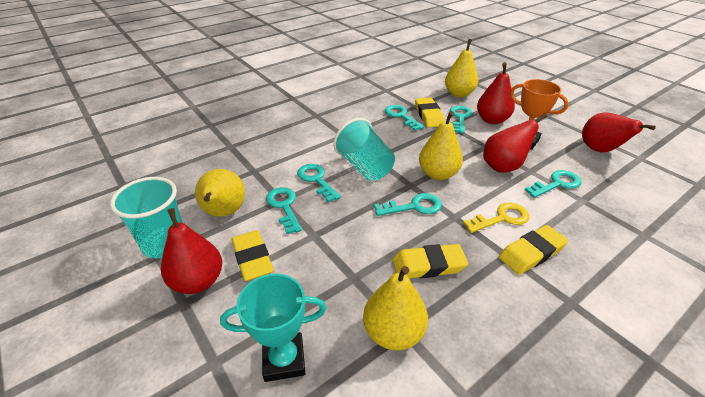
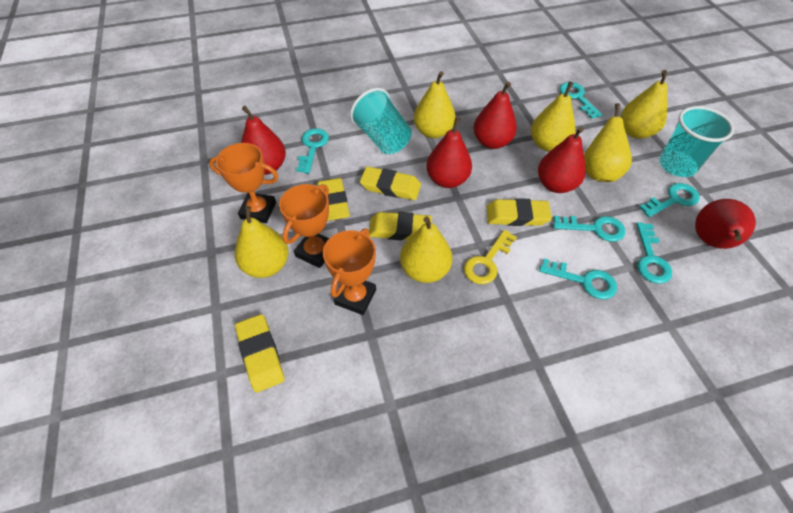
orange trophy: [510,79,569,150] = 1 -> [209,143,278,223] [279,184,329,268] [323,228,376,315] = 3
red pear: [161,208,222,294] [477,62,515,124] [483,113,547,173] [582,112,656,152] = 4 -> [241,106,286,175] [426,117,472,188] [474,82,517,149] [538,127,586,193] [695,199,756,249] = 5
turquoise trophy: [220,274,327,382] = 1 -> none = 0
yellow eraser: [232,230,274,281] [392,244,468,278] [415,97,445,128] [499,225,568,275] = 4 -> [235,314,285,393] [317,178,350,221] [360,166,421,200] [369,212,432,240] [486,198,552,226] = 5
yellow pear: [195,169,245,217] [363,266,428,351] [419,111,463,180] [445,39,478,97] = 4 -> [235,206,288,278] [400,216,453,283] [414,71,456,138] [531,81,575,152] [584,103,632,182] [621,70,668,139] = 6

